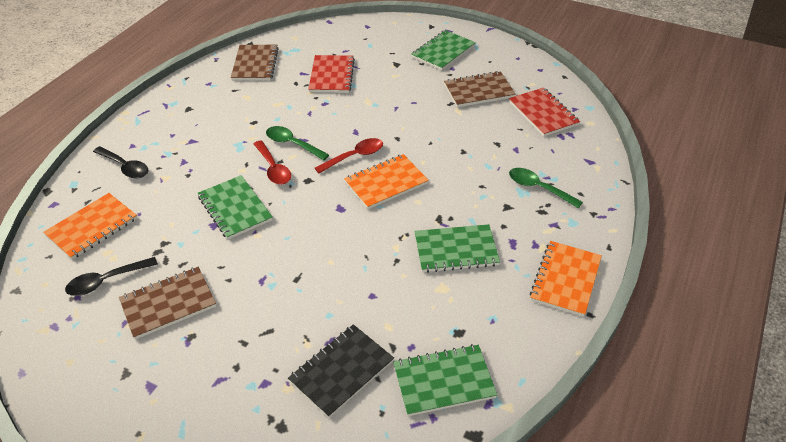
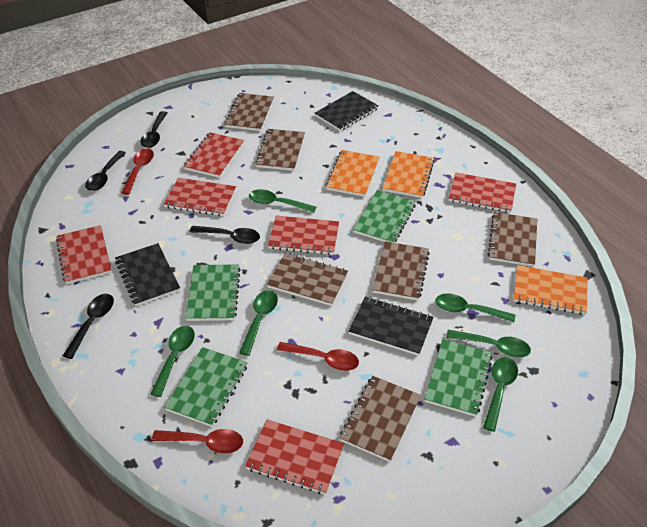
black notebook: [288,324,394,418] = 1 -> [115,243,180,306] [315,91,379,131] [349,297,434,356] = 3
black spoon: [65,257,158,296] [93,146,149,178] = 2 -> [63,294,114,359] [85,151,126,191] [140,111,167,148] [190,226,260,244] = 4
brown notebook: [119,267,216,340] [231,45,279,81] [444,71,516,107] = 3 -> [225,93,274,131] [255,129,305,171] [267,253,348,306] [340,376,421,462] [372,241,430,300] [488,212,537,267] = 6
green spoon: [266,126,329,160] [509,168,583,208] = 2 -> [151,326,195,397] [239,290,278,356] [249,189,316,213] [435,293,515,322] [446,330,531,357] [483,357,518,432] = 6
red notebook: [308,55,355,93] [509,88,580,137] = 2 -> [56,225,112,284] [164,178,236,216] [184,132,244,178] [245,419,344,495] [268,216,339,255] [449,173,516,213] = 6
red spoon: [254,140,291,185] [315,138,383,173] = 2 -> [121,149,154,195] [152,429,243,453] [277,342,359,371] = 3

